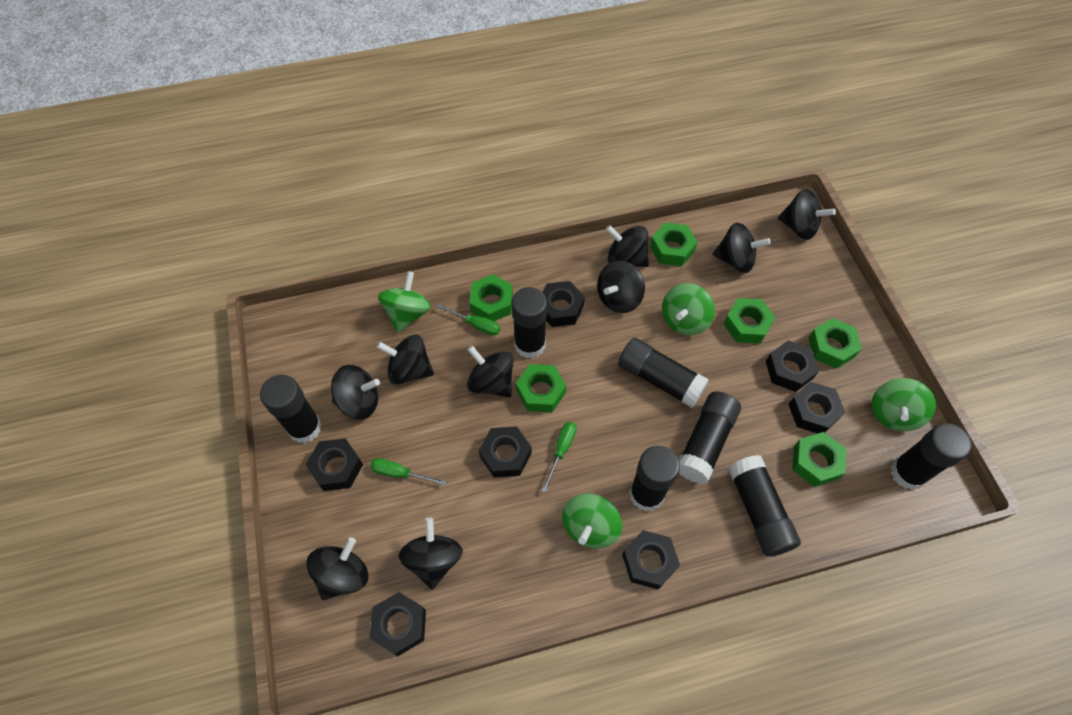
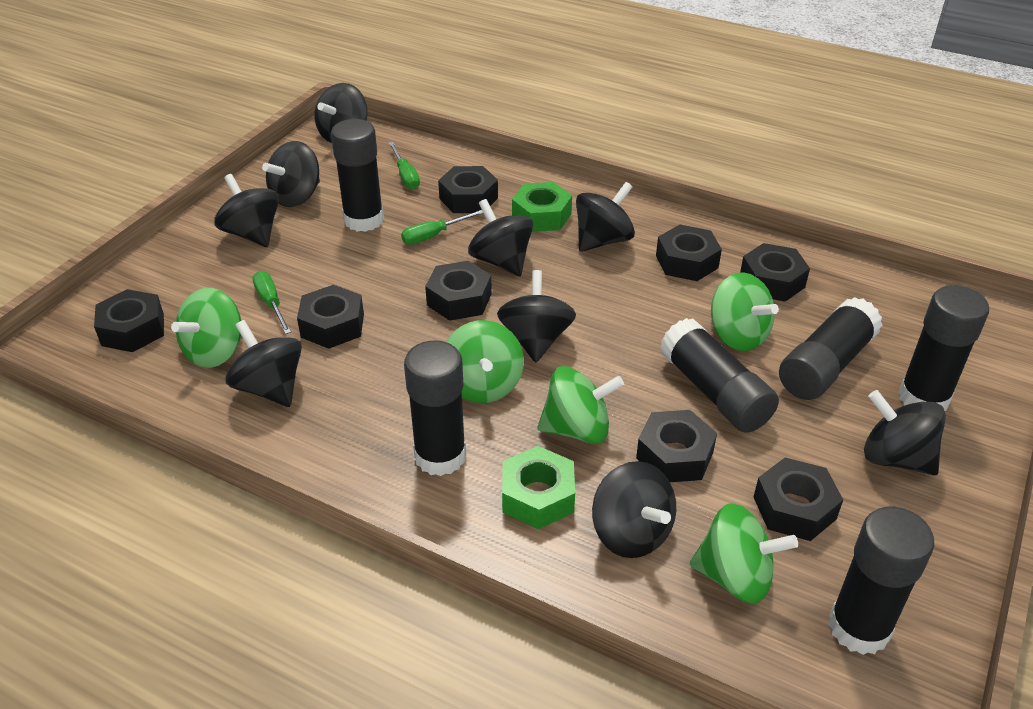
black glue stick: [260,375,322,443] [511,287,547,359] [618,338,709,408] [629,446,680,511] [679,391,741,484] [728,455,801,557] [890,423,972,490] = 7 -> [331,119,384,232] [404,340,466,476] [660,318,779,433] [779,297,882,400] [828,507,934,655] [899,285,989,411] = 6
black nut: [305,438,363,491] [370,592,426,656] [479,426,532,478] [543,281,585,327] [622,530,680,590] [766,340,819,392] [788,382,845,434] = 7 -> [94,289,164,352] [297,285,364,349] [425,261,492,321] [438,166,498,213] [636,410,717,482] [656,225,722,281] [740,243,810,302] [754,457,843,541] = 8
green nut: [469,274,513,321] [516,364,566,412] [650,223,698,266] [724,298,776,344] [792,432,846,487] [808,318,862,369] = 6 -> [502,446,575,529] [512,182,572,232] = 2
green spinning top: [378,271,431,333] [562,493,622,549] [662,283,715,335] [872,378,936,431] = 4 -> [171,288,241,368] [446,320,524,403] [537,366,624,444] [690,503,798,604] [711,272,779,351] = 5

